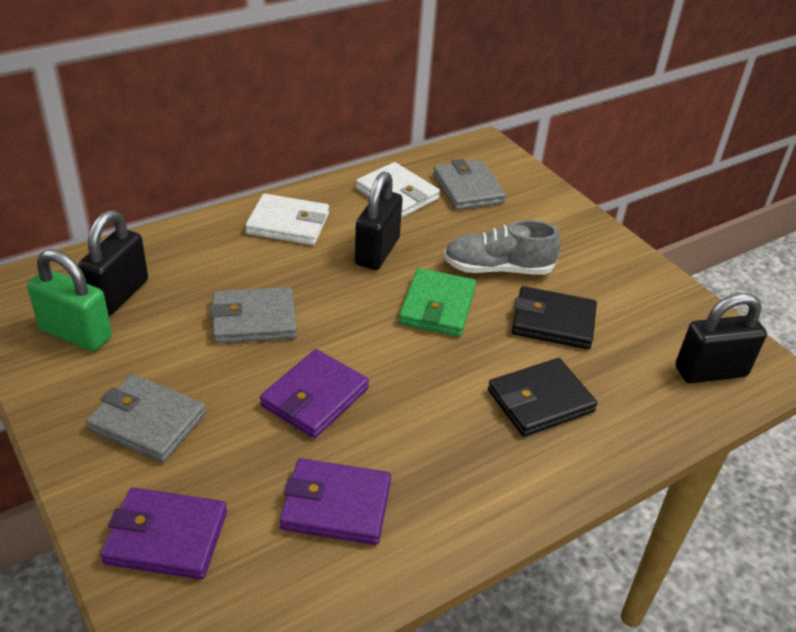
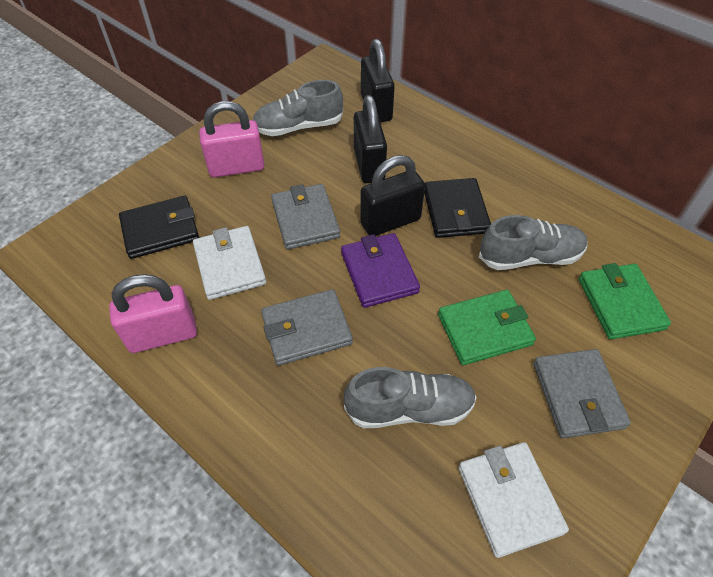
green padlock: [27,249,112,351] = 1 -> none = 0
green wallet: [399,268,476,337] = 1 -> [438,290,536,365] [579,263,671,339] = 2
grey shoe: [444,220,561,275] = 1 -> [253,80,343,136] [344,367,477,428] [479,215,588,270] = 3
pink padlock: none = 0 -> [109,274,197,353] [199,101,265,177] = 2
purple wallet: [100,487,227,579] [260,349,369,438] [280,458,391,545] = 3 -> [341,233,420,308] = 1

